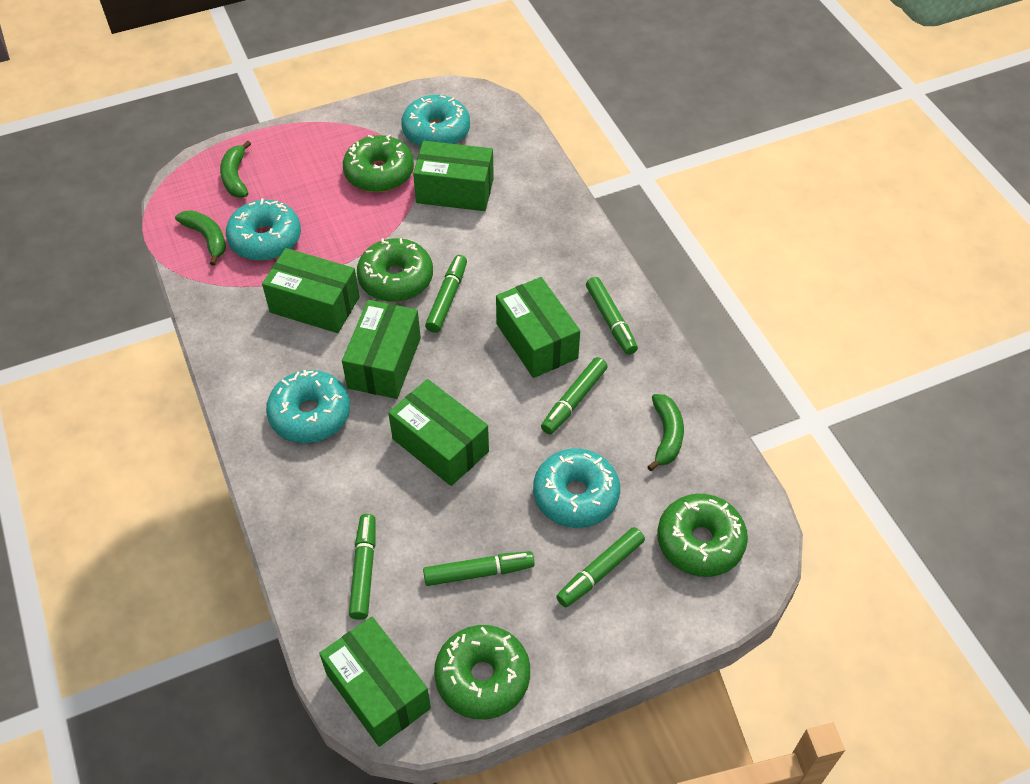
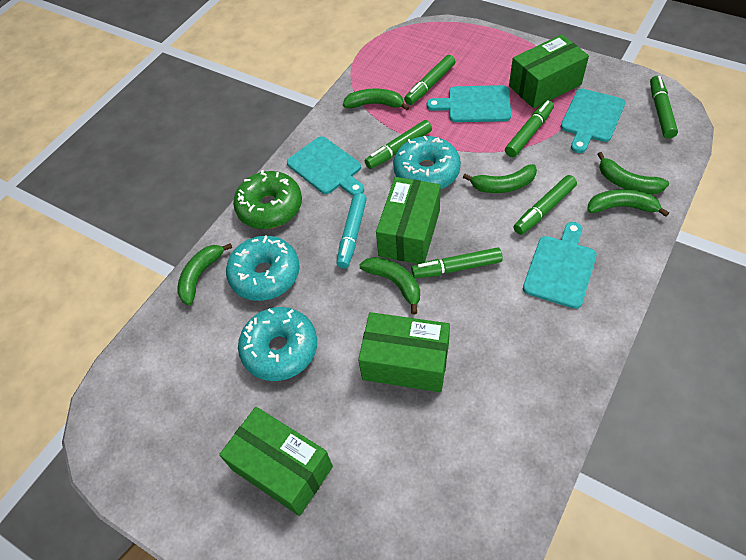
green banana: [175,210,226,266] [220,141,251,198] [647,394,684,471] = 3 -> [177,243,232,305] [343,88,409,111] [359,257,420,314] [463,164,537,193] [587,189,669,217] [597,152,669,194] = 6
green box: [262,248,360,333] [319,617,431,747] [342,300,421,399] [388,379,489,486] [413,141,494,211] [496,277,580,378] = 6 -> [219,407,333,516] [358,312,450,392] [376,177,441,264] [509,34,589,108] = 4
green donut: [343,134,414,192] [357,238,433,302] [434,625,530,719] [657,494,748,577] = 4 -> [233,170,302,229] = 1
turquoise cutting board: none = 0 -> [287,136,364,196] [427,85,511,122] [523,222,597,309] [561,89,625,153] = 4
turquoise donut: [226,198,301,261] [266,370,350,443] [401,95,470,147] [533,448,620,528] = 4 -> [226,235,300,301] [238,307,317,381] [393,136,461,190] = 3
turquoise marker: none = 0 -> [336,193,367,268] = 1

